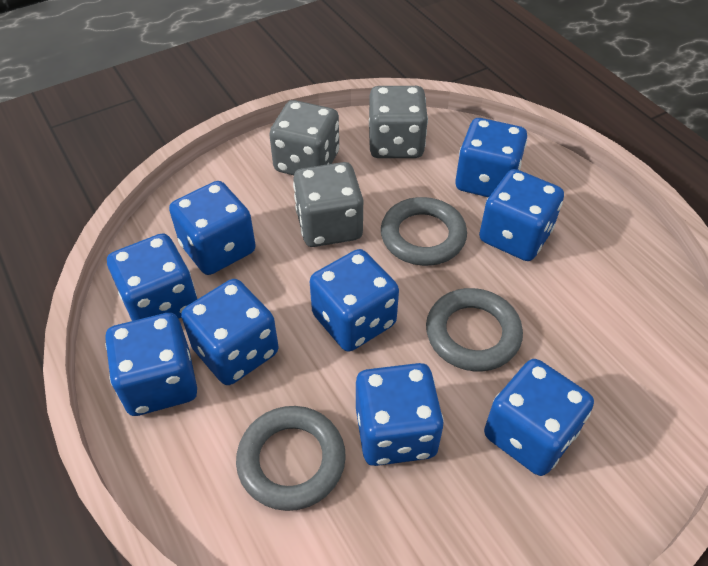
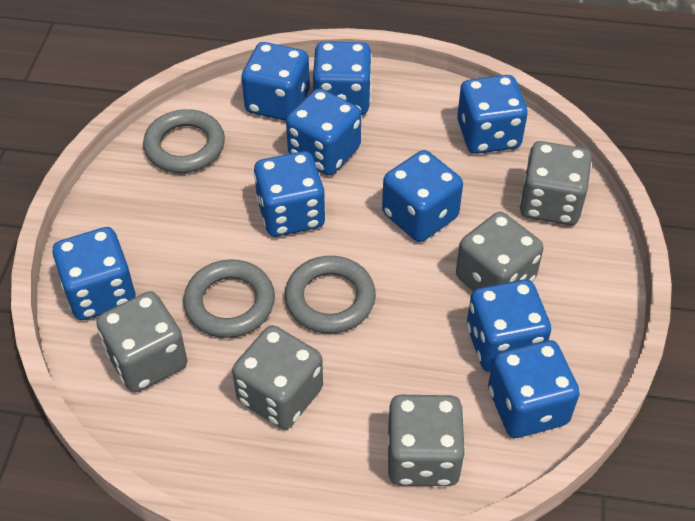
grey dice: [269,100,339,175] [293,162,363,247] [369,86,428,158] = 3 -> [96,291,188,392] [232,325,323,429] [388,395,465,486] [456,212,544,291] [520,141,592,225] = 5

